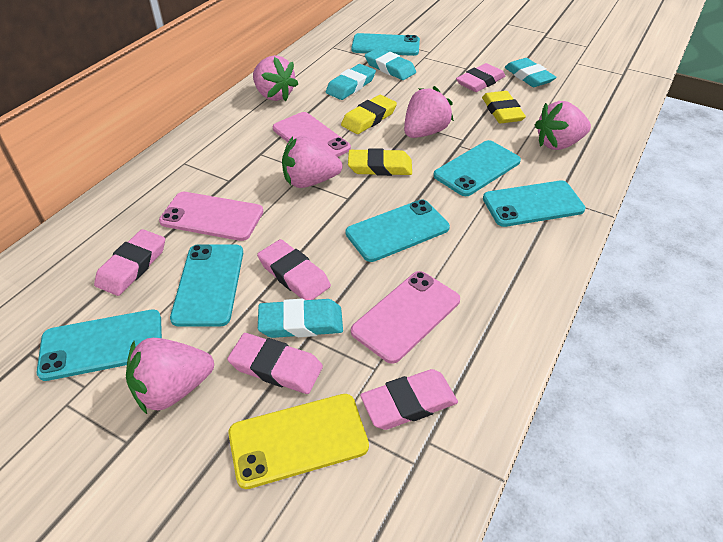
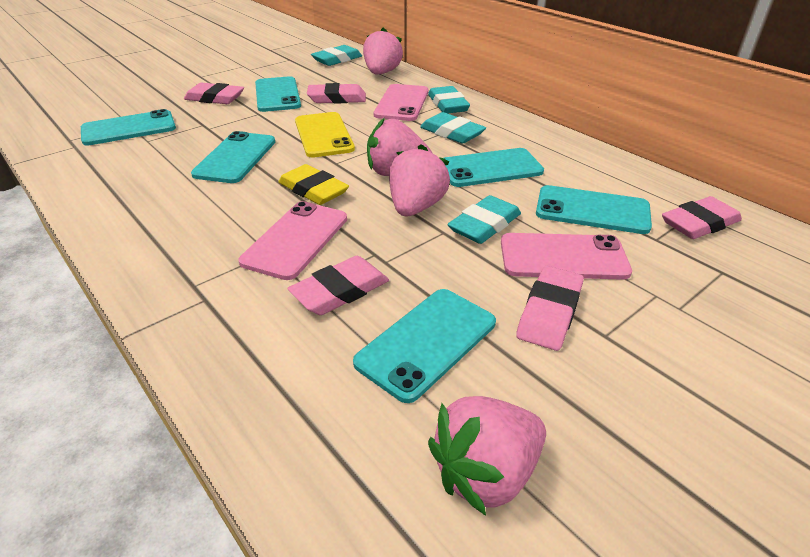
pink strawberry: [126,338,214,414] [253,55,298,101] [282,136,342,188] [404,86,454,138] [535,101,591,150] = 5 -> [363,27,403,74] [367,118,432,176] [389,144,450,216] [428,396,546,516] = 4
yellow eraser: [341,95,397,134] [348,148,412,176] [482,91,526,123] = 3 -> [278,164,349,205] = 1

